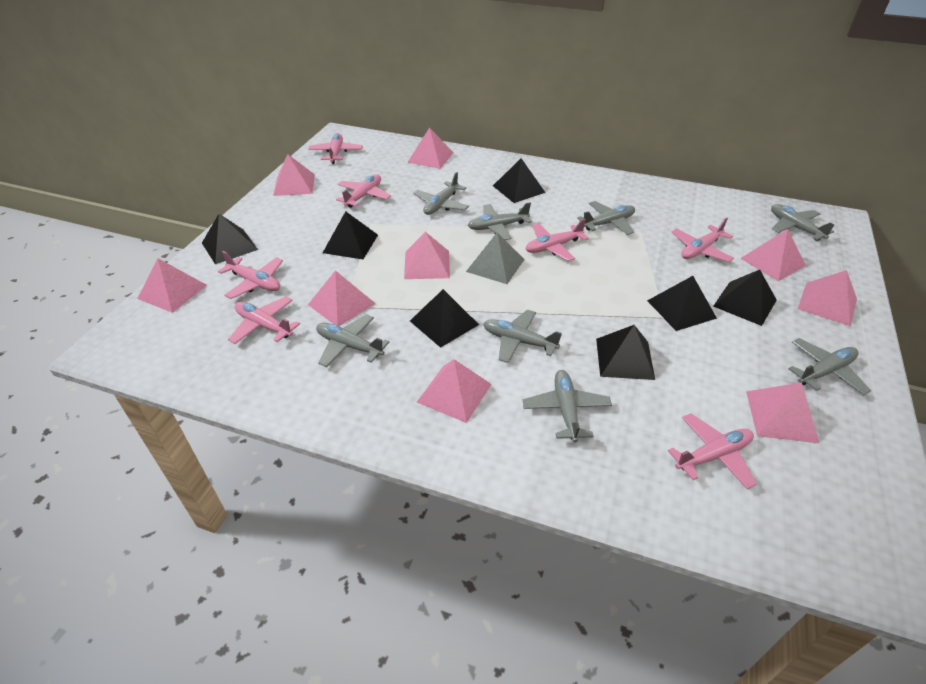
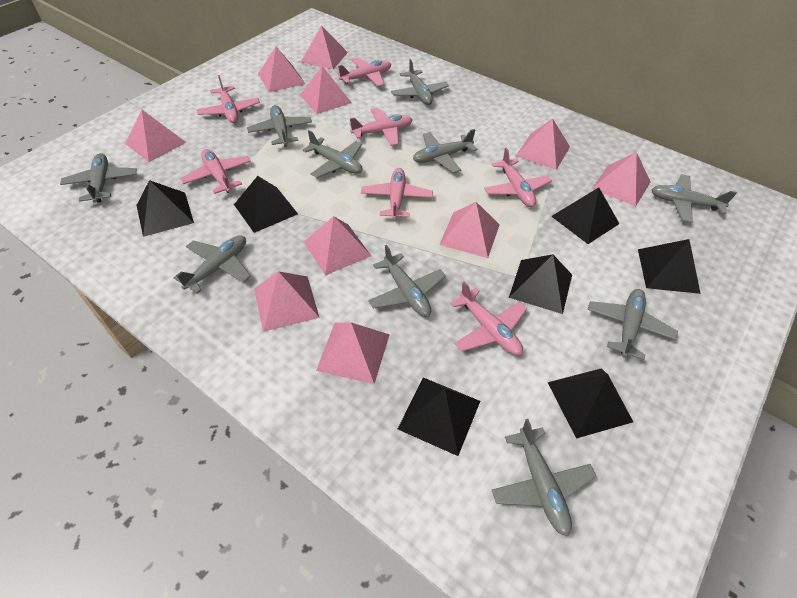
grey plane: [316,314,390,367] [413,172,469,215] [468,203,532,240] [483,310,562,363] [523,370,612,442] [577,201,635,235] [771,204,834,241] [788,338,871,395] = 8 -> [60,153,137,203] [174,235,251,294] [247,105,312,147] [303,130,362,178] [368,245,446,317] [391,59,449,105] [413,129,478,173] [492,419,596,537] [588,289,678,360] [651,174,737,223] = 10
grey pyramid: [466,233,525,284] = 1 -> none = 0
pink pyramid: [137,259,207,313] [273,154,315,196] [308,270,376,326] [404,232,450,279] [407,127,453,169] [417,359,492,423] [740,229,806,281] [746,383,819,443] [798,270,857,326] = 9 -> [125,110,187,162] [254,271,320,332] [258,47,305,92] [300,66,352,114] [301,25,348,69] [304,216,371,275] [316,322,390,384] [439,202,500,258] [516,118,570,170] [592,152,651,207] = 10

